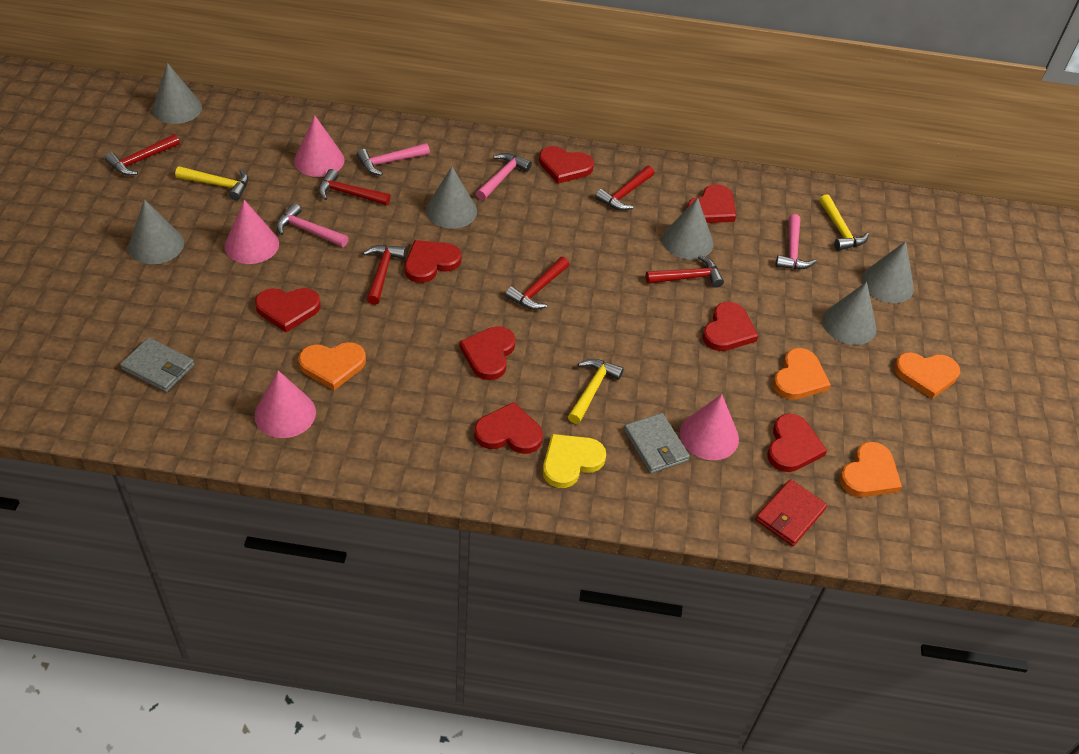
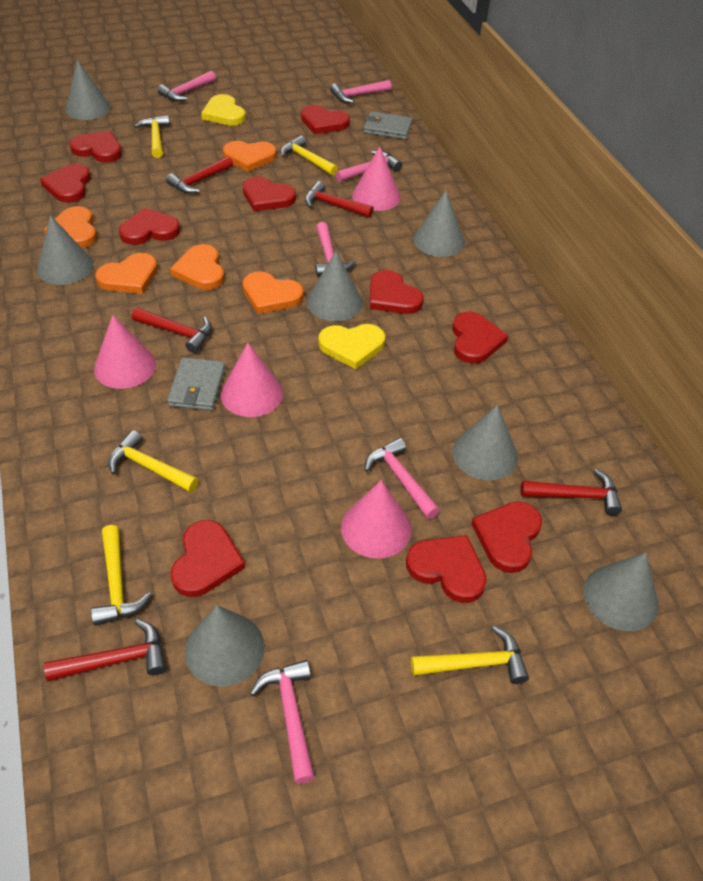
grey cone: [128,199,184,264] [152,63,202,124] [426,167,477,229] [662,198,713,260] [822,282,877,345] [861,241,914,303] = 6 -> [37,215,93,285] [65,60,111,120] [185,605,265,687] [307,251,363,321] [413,191,465,257] [452,405,518,480] [583,552,659,631] = 7
orange heart: [298,342,366,390] [773,348,831,400] [839,442,902,497] [894,352,960,399] = 4 -> [43,206,97,248] [95,253,158,294] [170,244,224,290] [223,141,277,172] [243,271,304,314] = 5
pink hammer: [276,203,348,247] [357,143,430,176] [476,153,532,200] [775,214,816,269] = 4 -> [157,71,216,101] [250,660,315,784] [315,222,356,277] [330,80,392,103] [335,151,402,182] [365,438,440,519] = 6
red hammer: [105,134,180,176] [318,169,391,205] [363,245,406,305] [505,257,569,310] [595,166,654,210] [646,255,724,288] = 6 -> [44,619,166,681] [132,308,212,353] [166,156,233,194] [305,181,374,218] [521,469,622,516] = 5
red heart: [255,288,321,332] [405,240,461,283] [459,326,515,380] [474,402,543,454] [539,146,594,184] [687,184,736,223] [702,302,758,351] [767,414,827,472] = 8 -> [40,164,91,203] [70,131,122,163] [119,208,180,245] [171,520,245,597] [243,176,296,211] [301,105,350,134] [370,270,424,314] [406,535,487,603] [452,312,508,364] [471,502,542,573] = 10
red wallet: [756,479,827,546] = 1 -> none = 0
yellow hammer: [175,166,249,200] [568,359,624,424] [819,194,869,251] = 3 -> [91,525,152,626] [108,430,199,493] [135,115,170,158] [281,136,338,176] [411,626,529,684] = 5
yellow heart: [543,434,606,488] = 1 -> [201,94,246,126] [318,324,385,369] = 2

